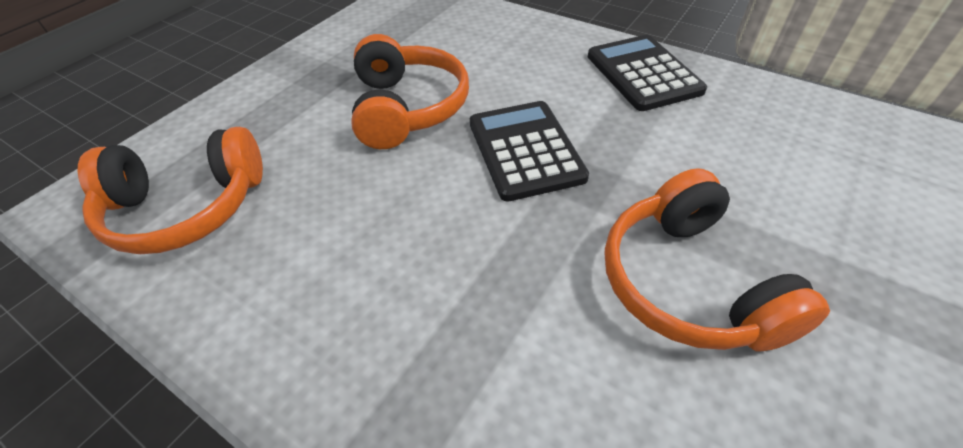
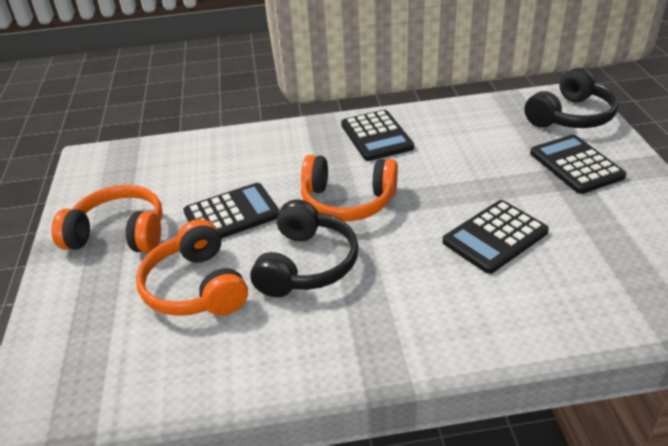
black calculator: [470,101,589,202] [588,35,707,111] = 2 -> [183,183,280,239] [341,110,414,161] [443,200,549,274] [530,135,626,194] = 4
black headphones: none = 0 -> [250,200,359,297] [524,68,619,128] = 2

